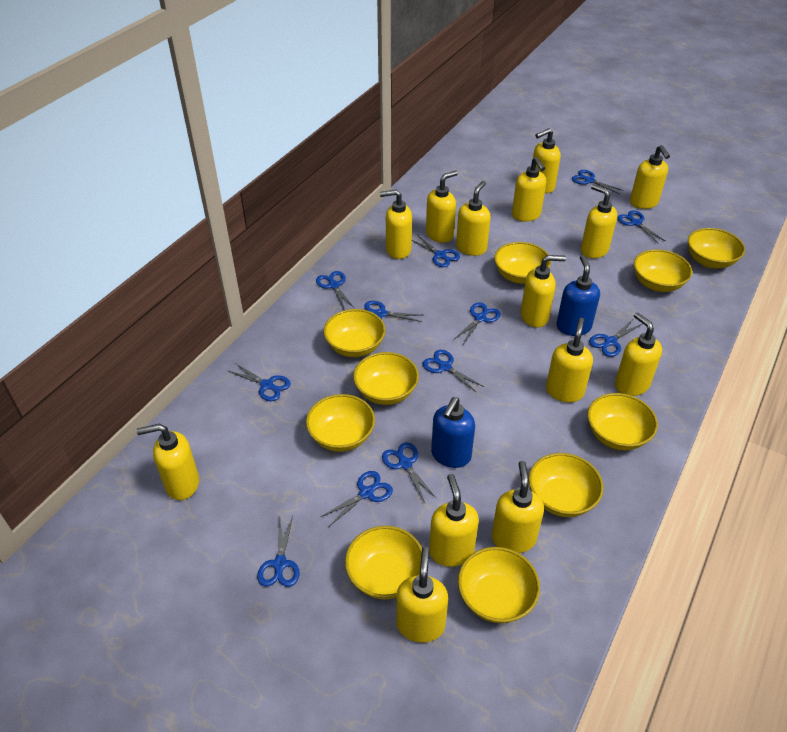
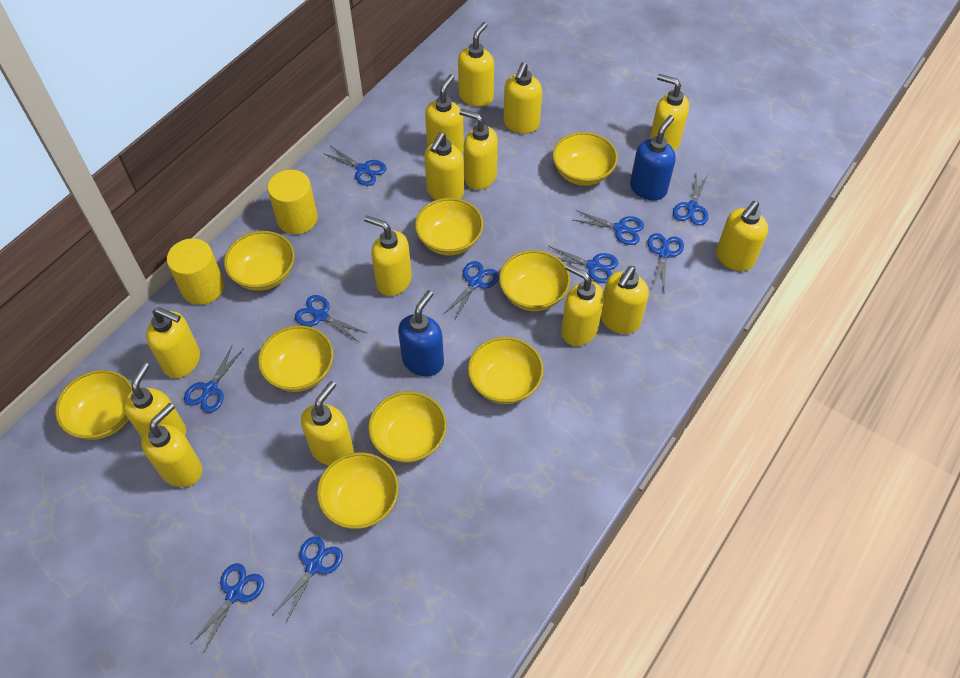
blue scissors: [228,363,291,401] [257,515,300,587] [316,271,355,309] [321,471,393,526] [364,301,422,322] [382,442,437,503] [412,235,460,267] [423,350,484,393] [453,302,501,344] [572,170,624,194] [589,319,642,357] [618,210,665,243] = 12 -> [184,344,244,413] [190,563,264,653] [273,536,343,622] [295,295,367,342] [323,146,387,186] [443,261,499,321] [549,246,618,283] [573,210,644,245] [647,233,684,291] [673,174,708,226] = 10
yellow bowl: [306,394,375,452] [323,309,386,357] [345,526,422,599] [353,352,419,405] [458,547,540,623] [494,242,551,284] [529,453,603,517] [587,393,658,450] [634,249,692,292] [688,228,745,268] = 10 -> [55,370,132,440] [224,231,295,291] [258,325,334,392] [317,453,399,529] [368,391,447,463] [415,198,484,256] [468,337,544,404] [499,250,570,311] [552,132,618,186] = 9
yellow cylinder: none = 0 -> [167,238,224,305] [268,170,318,234] = 2

